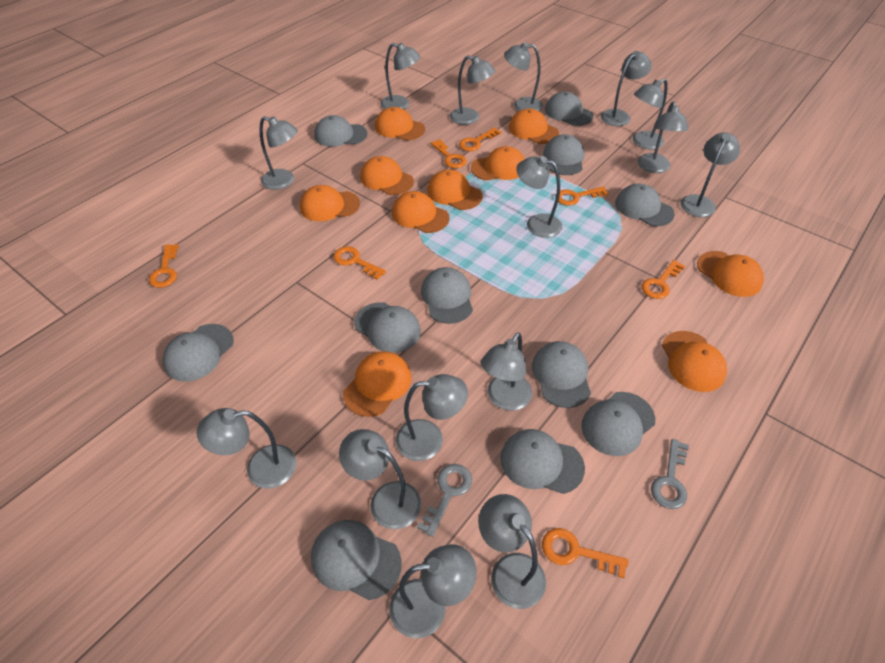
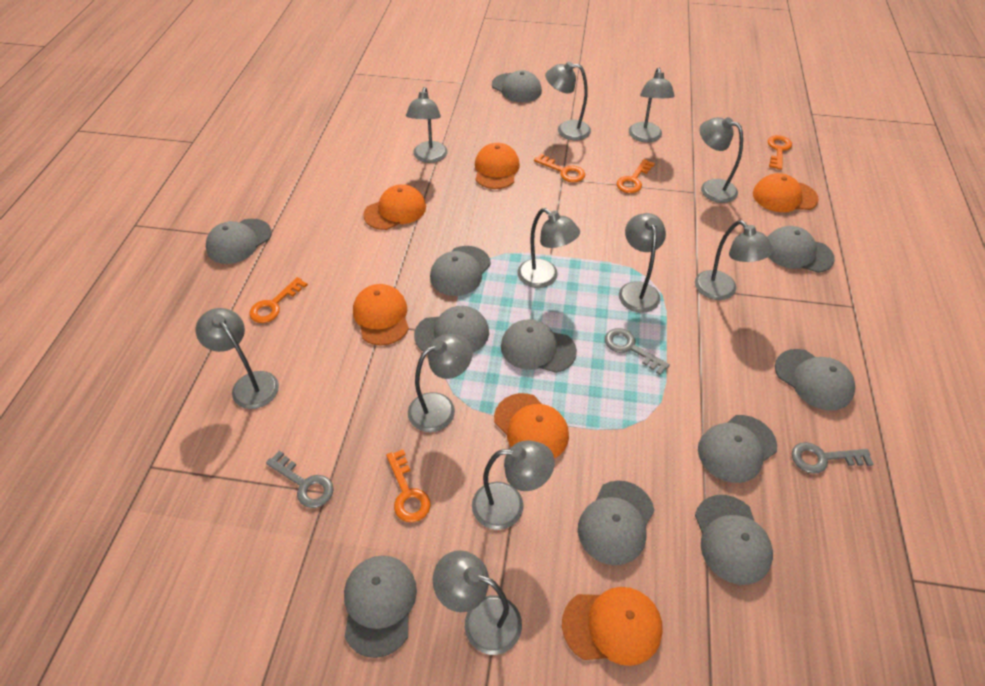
grey key: [417,464,472,537] [651,439,689,509] = 2 -> [266,451,334,508] [605,328,670,375] [792,442,874,474] = 3
grey lamp: [197,408,296,489] [260,116,298,190] [339,429,421,529] [380,43,421,109] [389,544,477,638] [396,374,468,461] [450,55,495,125] [478,494,546,609] [481,333,532,411] [504,42,543,111] [516,156,562,238] [601,51,652,126] [633,79,668,150] [638,102,688,173] [680,132,740,217] = 15 -> [196,308,279,409] [406,87,448,163] [408,334,472,432] [433,550,522,655] [472,440,555,530] [517,208,580,288] [545,61,591,140] [619,213,666,313] [629,68,675,143] [695,220,774,300] [699,117,743,203] = 11
orange cap: [300,185,360,221] [343,351,412,417] [360,156,414,195] [375,107,425,141] [392,191,450,233] [427,170,483,210] [471,146,525,181] [509,109,559,144] [662,331,727,392] [697,251,764,297] = 10 -> [353,284,409,346] [363,184,426,230] [475,143,520,189] [494,393,569,458] [562,587,663,666] [753,173,819,212] = 6
orange key: [149,244,179,288] [334,246,386,280] [431,139,467,168] [459,128,501,151] [542,528,628,578] [555,187,609,206] [642,260,685,299] = 7 -> [249,277,308,323] [386,449,431,522] [534,154,585,182] [617,159,655,193] [768,135,792,170] = 5

